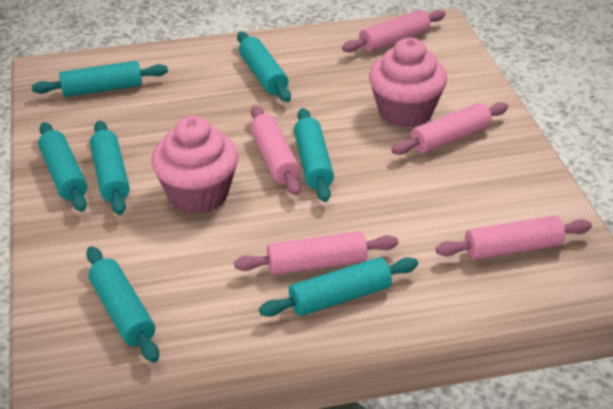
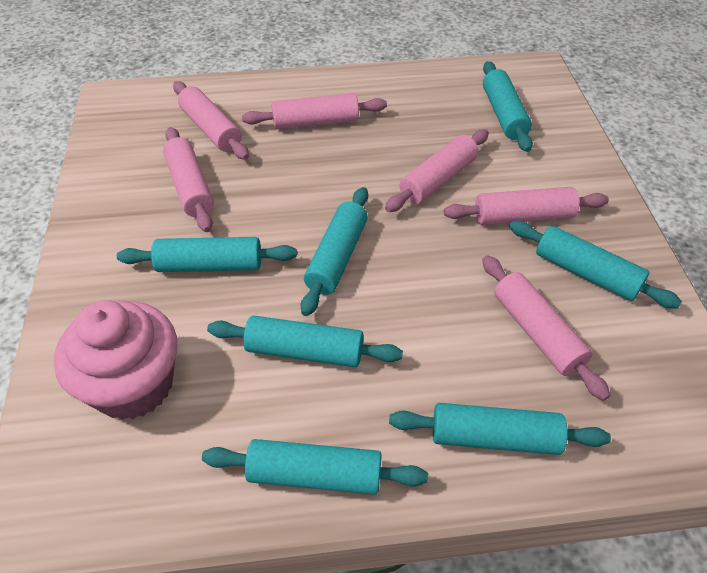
pink cupcake: [151,116,239,214] [369,38,447,128] = 2 -> [54,300,177,420] = 1
pink rolling pin: [234,231,398,275] [250,106,301,195] [342,10,445,52] [391,102,508,155] [436,216,592,260] = 5 -> [163,127,214,232] [173,81,249,160] [242,93,387,129] [385,129,489,212] [444,187,609,225] [482,255,610,401] = 6

